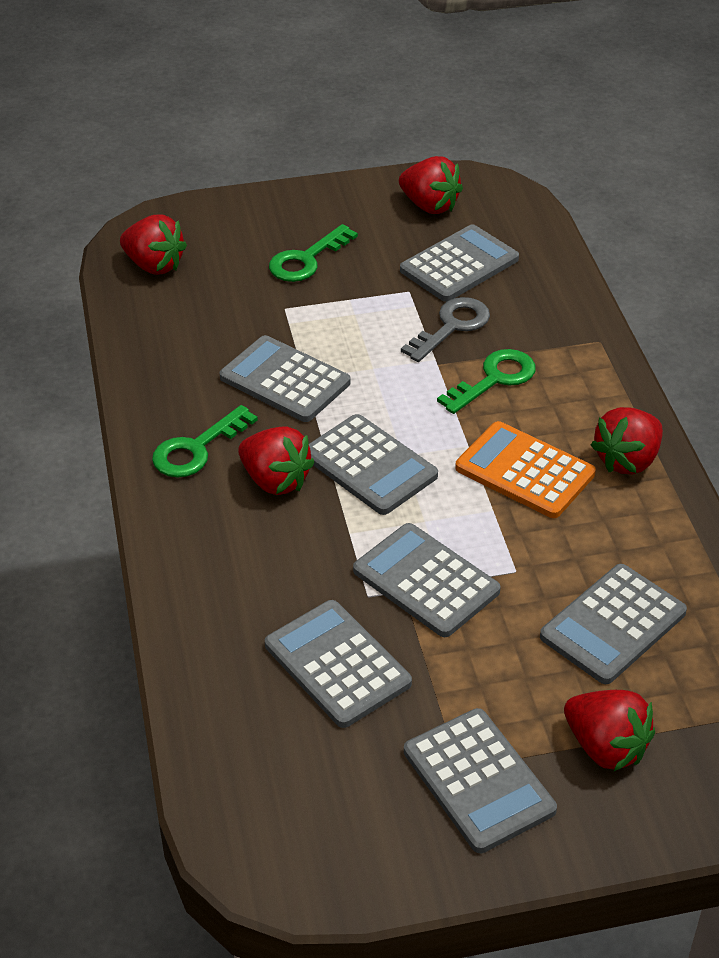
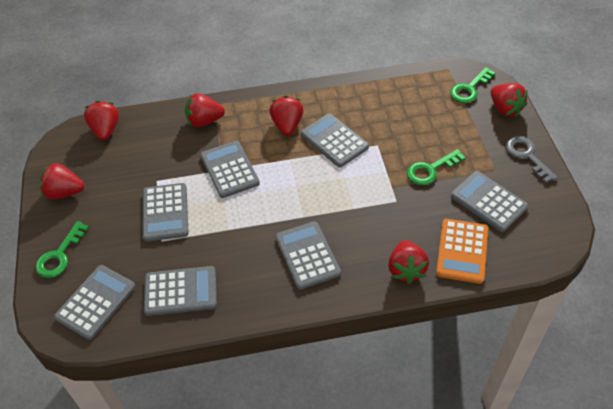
red strawberry: [120,214,187,275] [238,426,314,495] [399,156,463,214] [564,690,655,771] [591,407,663,474] = 5 -> [40,163,84,199] [84,101,119,140] [185,93,225,127] [269,96,303,136] [388,240,429,284] [491,83,528,117] = 6

